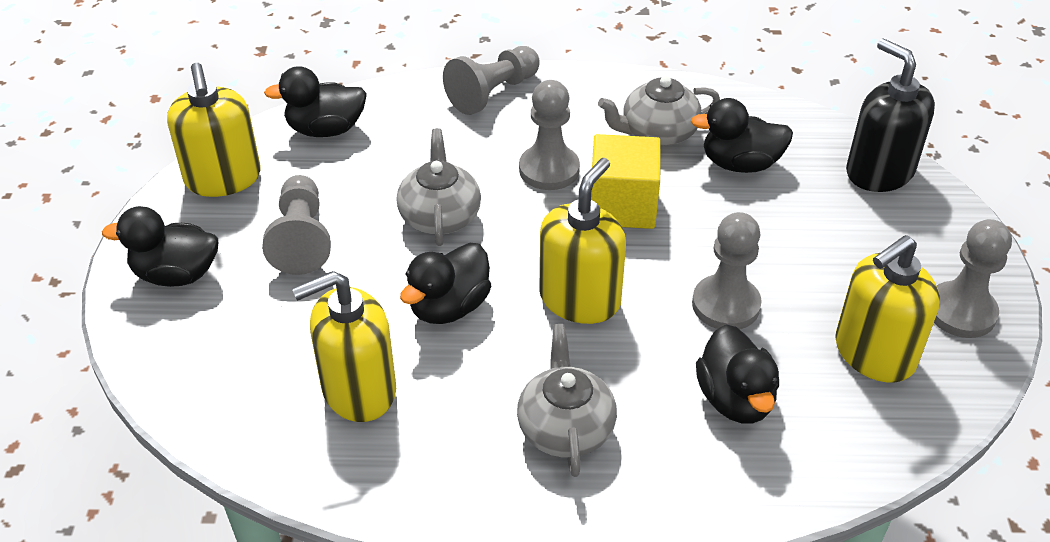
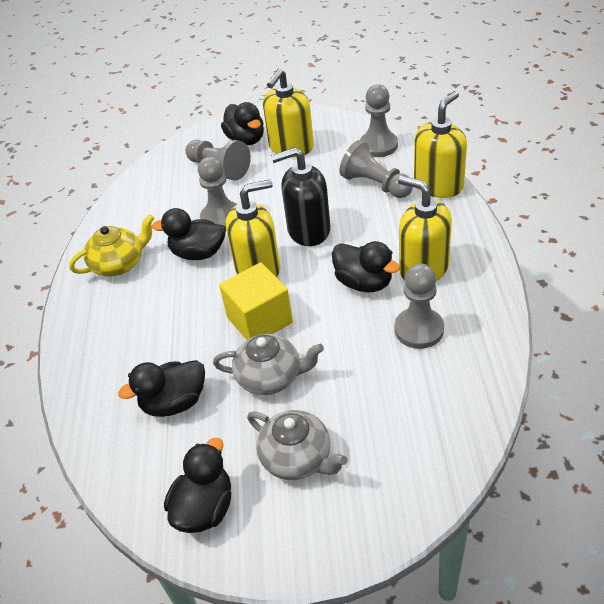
grey teapot: [397,128,481,246] [517,324,617,477] [598,76,720,146] = 3 -> [213,334,324,395] [247,410,348,480] = 2
yellow teapot: none = 0 -> [69,214,154,277] = 1

